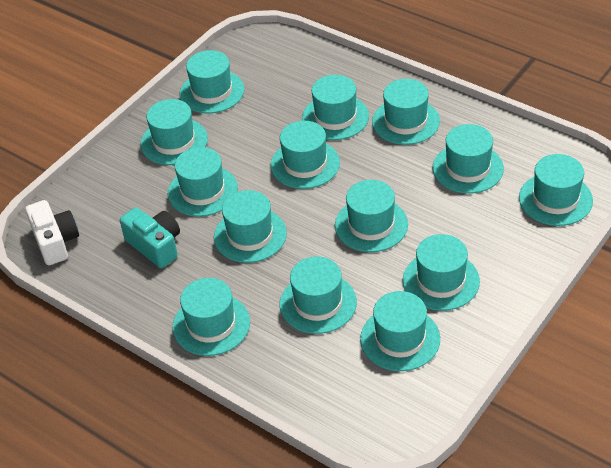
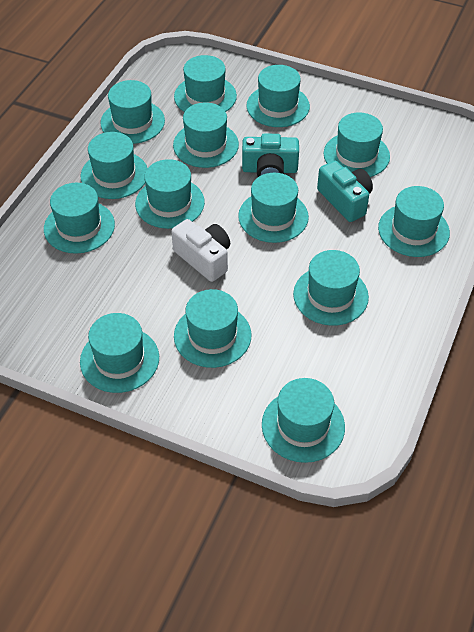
turquoise camera: [120,207,180,268] = 1 -> [242,134,299,177] [317,160,373,222] = 2

